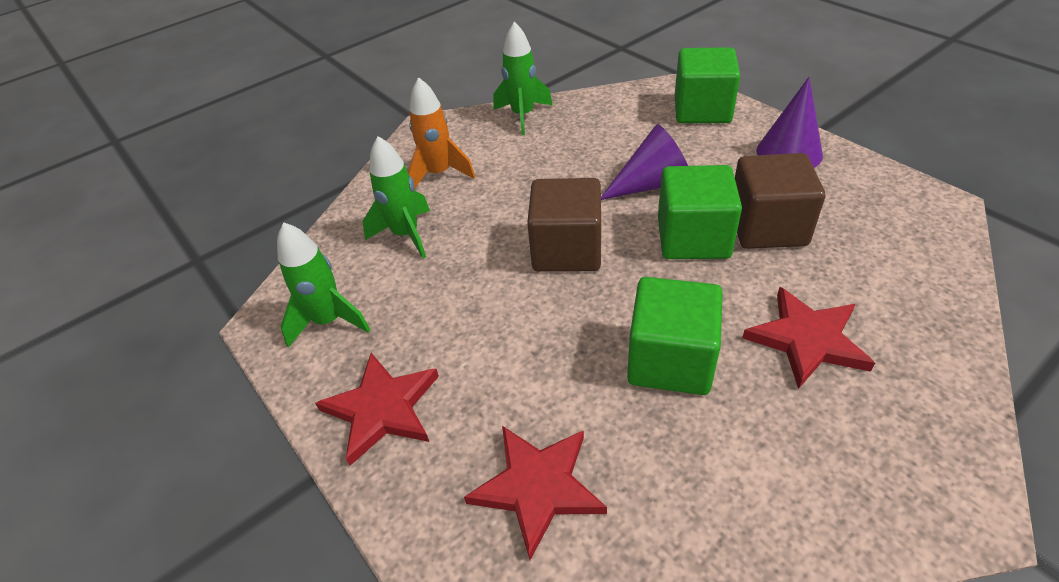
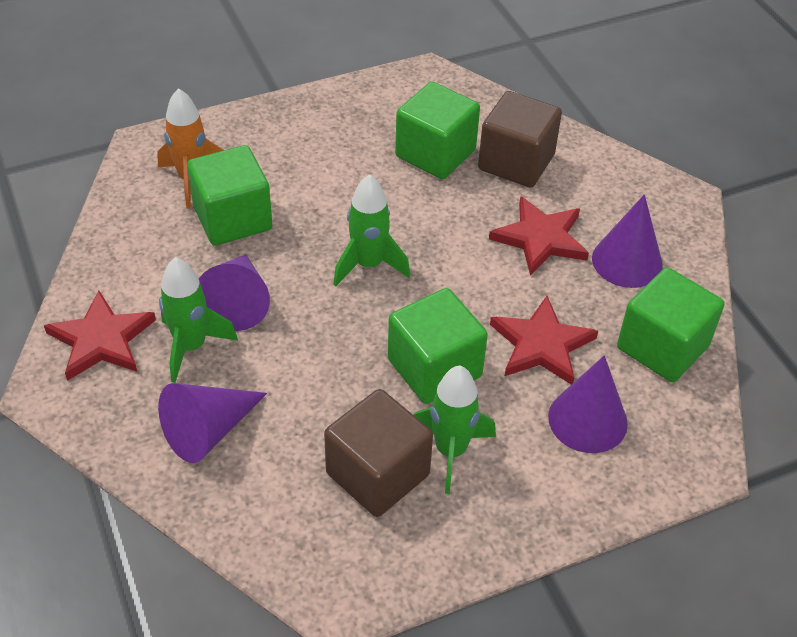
green cube: [627,277,723,395] [658,165,742,259] [675,47,740,123] = 3 -> [187,145,273,246] [388,288,488,404] [395,82,480,179] [617,267,725,382] = 4
purple cone: [601,124,688,200] [756,77,823,168] = 2 -> [158,383,267,463] [199,254,270,331] [548,355,628,453] [592,194,663,288] = 4

